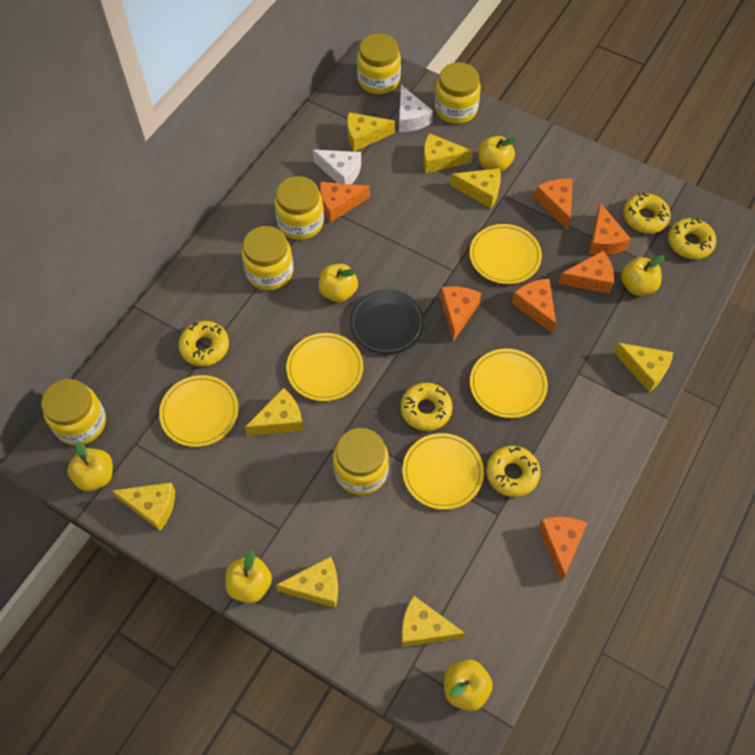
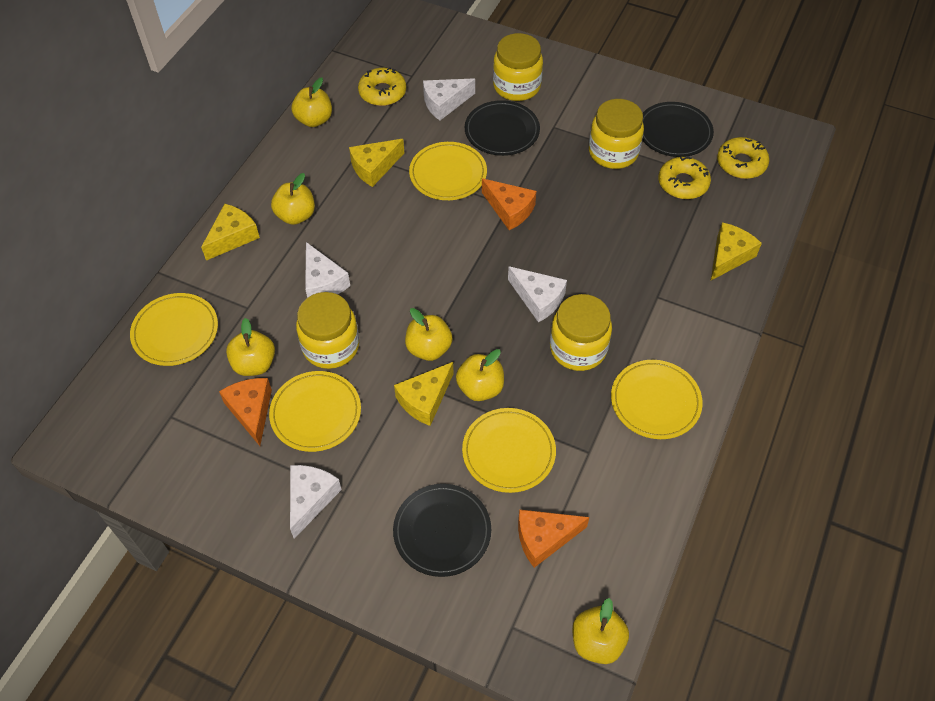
black plate: [349,289,424,354] = 1 -> [393,484,491,577] [465,100,540,156] [642,102,714,157] = 3
orange cheese: [320,182,370,222] [440,286,481,342] [512,279,556,334] [534,179,573,230] [538,517,587,582] [558,251,614,294] [589,203,631,255] = 7 -> [219,378,272,446] [482,178,536,230] [518,509,590,568] = 3
white cheese: [313,150,361,184] [399,85,433,132] = 2 -> [290,465,342,539] [305,242,350,298] [423,78,475,121] [508,266,567,322] = 4
yellow cheese: [112,482,175,531] [245,388,303,436] [276,556,338,608] [347,112,395,152] [401,596,465,647] [423,133,473,173] [450,168,501,209] [614,343,673,392] = 8 -> [201,203,260,261] [349,139,404,187] [394,362,453,426] [711,222,762,280] = 4
yellow donut: [178,321,229,366] [401,383,453,431] [486,446,540,497] [623,193,671,233] [668,217,716,259] = 5 -> [358,67,406,106] [658,156,711,199] [717,137,769,179] = 3
yellow jar: [41,379,106,445] [242,226,294,290] [274,176,324,240] [333,428,389,495] [357,33,401,94] [435,62,481,124] = 6 -> [296,292,359,369] [493,33,543,101] [550,294,612,371] [589,99,644,169] = 4

